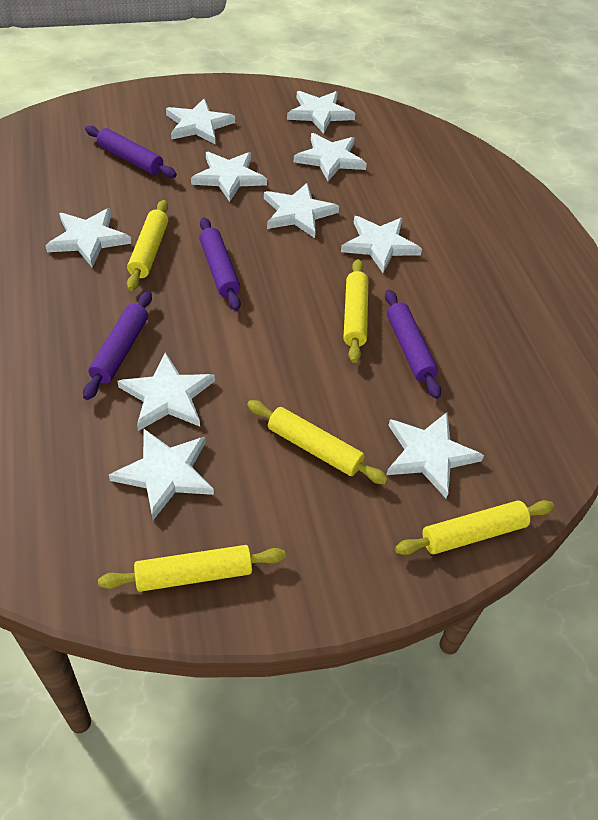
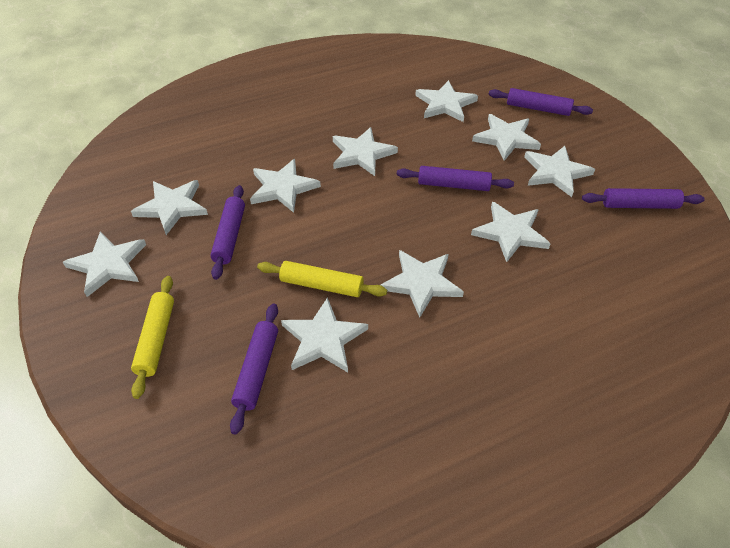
purple rolling pin: [83,291,152,400] [85,126,177,178] [199,217,241,311] [385,289,441,399] = 4 -> [210,185,245,280] [230,303,278,435] [397,166,514,191] [489,88,593,116] [582,188,705,209] = 5
yellow rolling pin: [98,545,286,592] [127,200,168,291] [247,400,388,484] [344,259,368,363] [395,500,554,555] = 5 -> [131,276,174,399] [257,261,387,297] = 2

